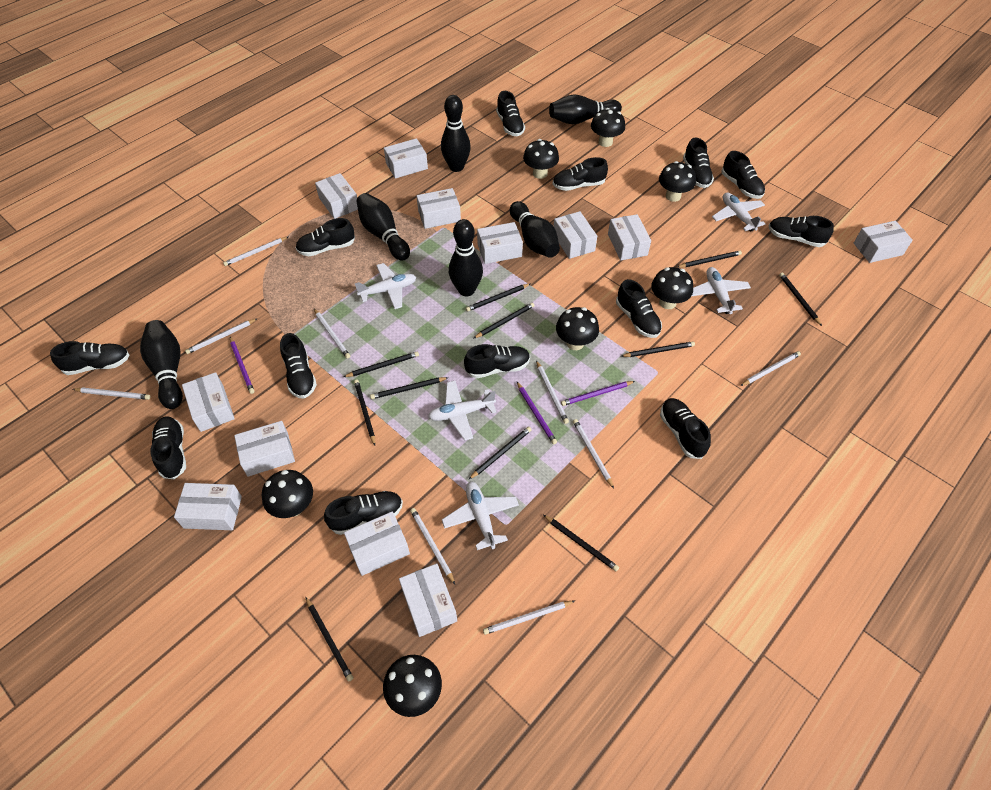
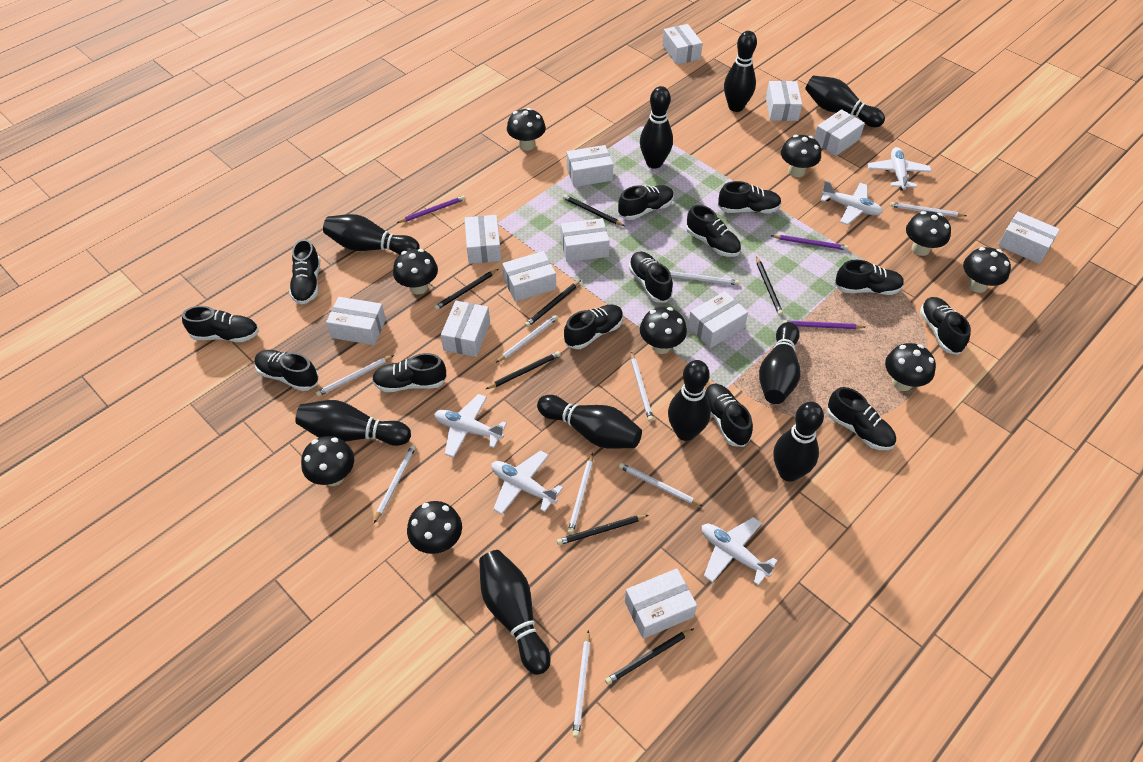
black bowling pin: [140,320,183,409] [356,193,410,261] [441,95,471,172] [449,219,483,296] [510,201,560,258] [549,94,622,124] = 6 -> [295,400,411,446] [323,214,420,255] [479,550,551,675] [537,395,642,449] [640,86,673,169] [668,360,711,441] [724,31,757,112] [759,322,800,404] [773,402,824,482] [805,75,885,127] = 10
black mushroom: [262,470,313,518] [383,655,442,717] [523,139,559,179] [556,307,599,350] [591,108,625,147] [651,267,693,309] [659,161,696,202] = 7 -> [301,436,354,486] [393,249,438,294] [407,501,462,554] [507,108,546,151] [640,307,687,354] [781,135,821,177] [885,343,936,391] [906,211,951,256] [963,247,1011,293] = 9
black pencil: [305,597,353,682] [343,351,419,377] [354,380,375,446] [370,377,449,399] [466,284,530,312] [468,427,532,480] [474,302,535,338] [543,515,619,572] [621,342,695,357] [677,251,742,268] [779,272,822,326] = 11 -> [434,269,498,310] [486,351,561,389] [525,280,581,327] [557,515,648,545] [563,194,625,226] [605,628,694,685] [756,256,783,315] = 7

